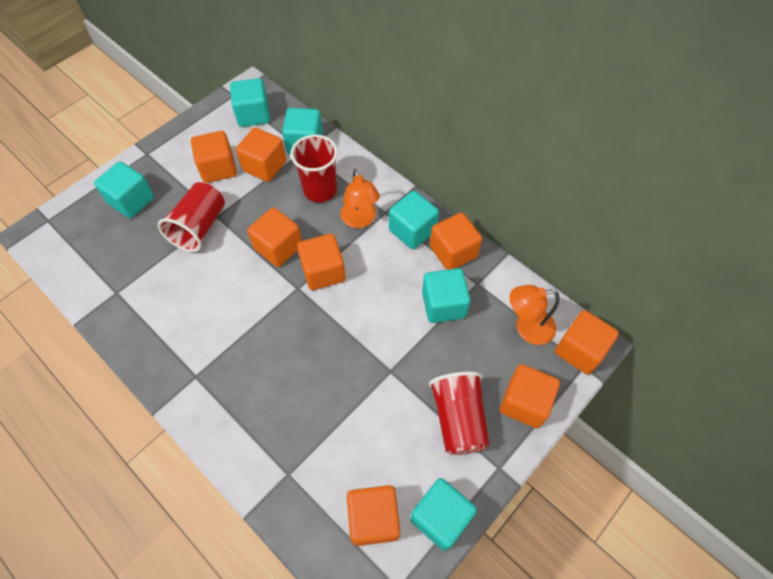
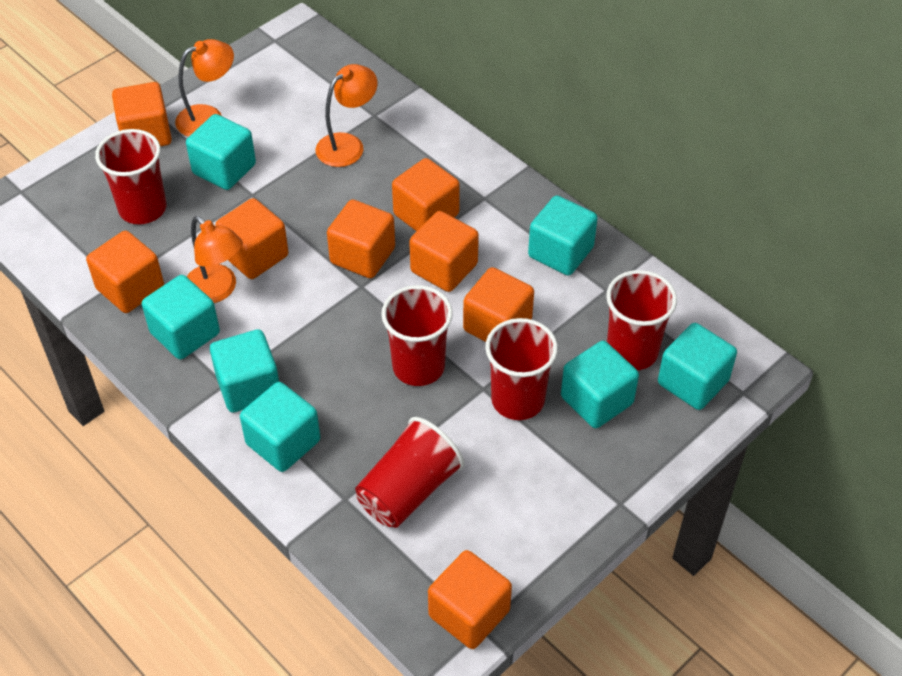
orange lamp: [340,168,380,228] [510,285,560,345] = 2 -> [175,39,234,137] [187,216,243,303] [316,64,377,167] = 3
red cup: [158,182,225,252] [291,135,338,202] [429,372,489,455] = 3 -> [95,129,166,224] [355,417,465,528] [381,285,453,386] [485,318,558,420] [606,270,677,370] = 5
turquoise cube: [94,161,154,218] [230,78,270,127] [282,108,323,154] [389,191,439,249] [410,478,477,551] [422,268,471,323] = 6 -> [142,275,220,359] [186,114,256,190] [210,329,279,413] [240,382,320,472] [528,196,598,276] [561,341,639,428] [658,323,737,410] = 7

